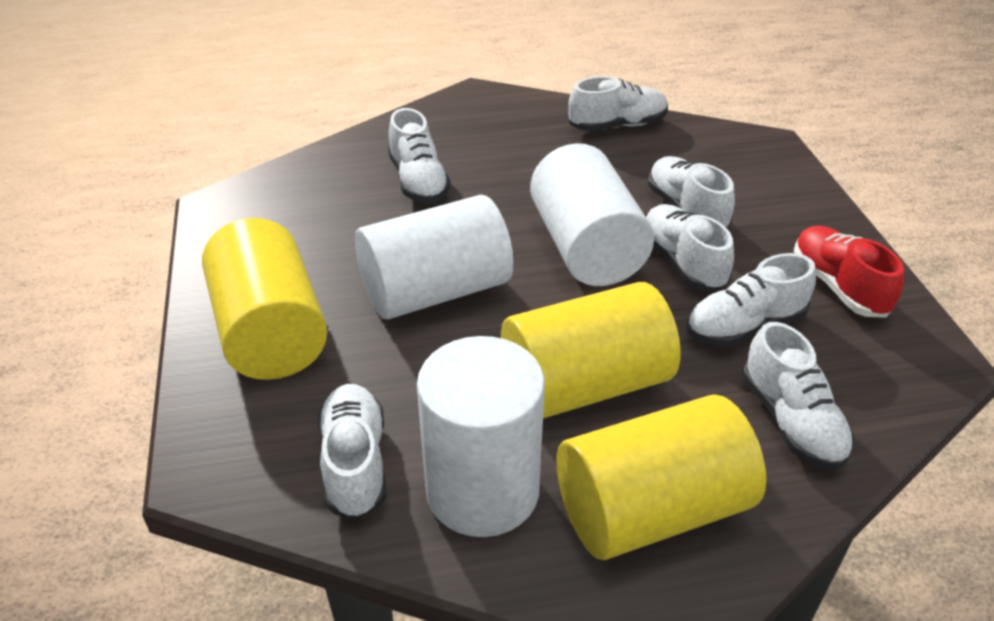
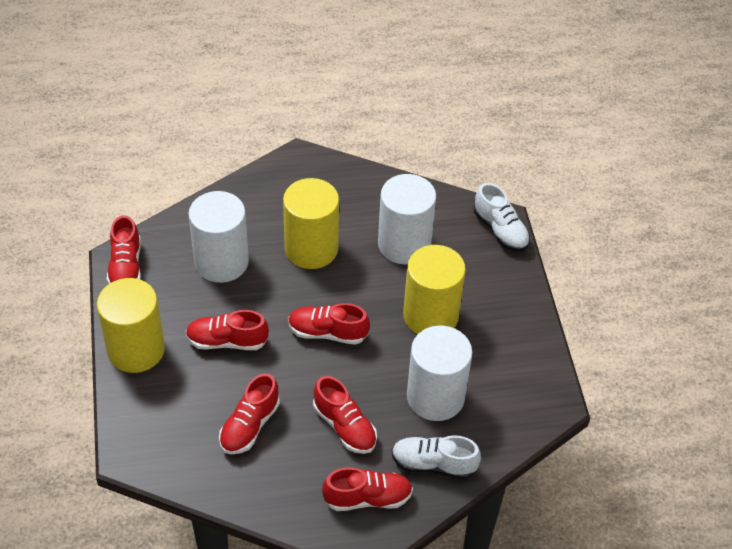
red shoe: [794,226,904,318] = 1 -> [107,215,141,284] [186,310,269,350] [219,373,280,454] [288,303,370,345] [313,376,377,454] [322,467,413,511] = 6
white shoe: [318,384,386,520] [388,108,451,203] [568,76,668,131] [646,204,734,291] [648,156,735,228] [686,253,816,347] [742,322,854,470] = 7 -> [392,435,481,479] [474,183,530,252] = 2

